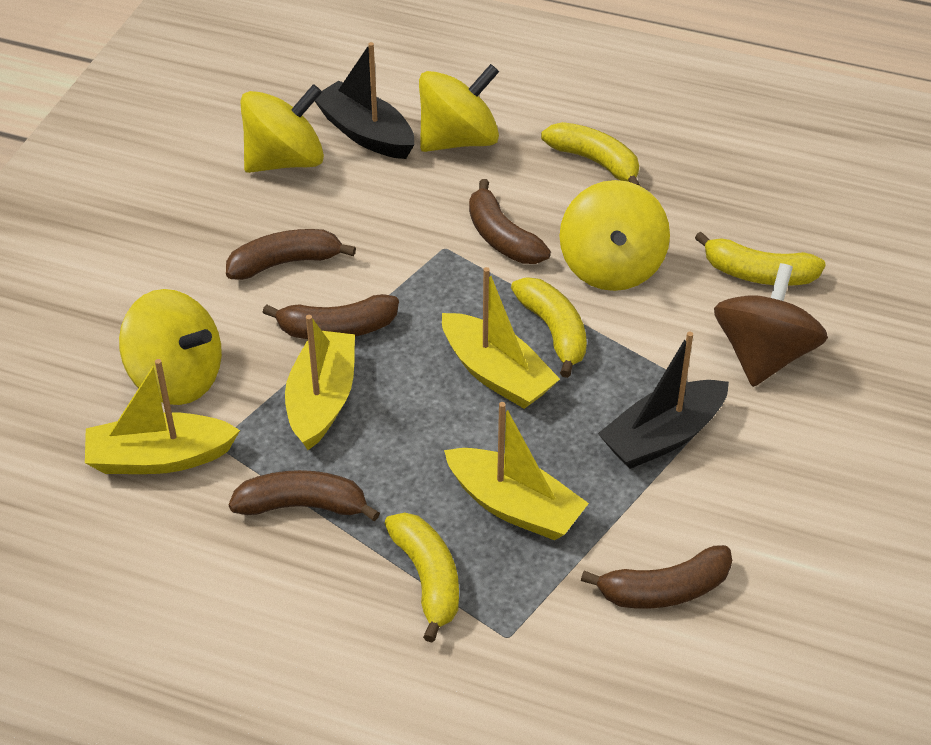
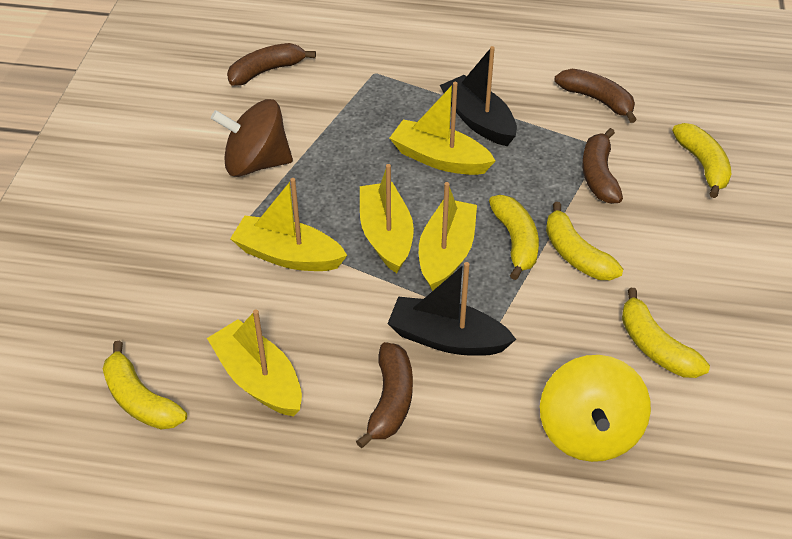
brown banana: [226,229,356,280] [229,470,380,521] [262,294,399,339] [469,179,551,264] [581,545,732,609] = 5 -> [227,43,316,86] [356,342,413,448] [555,69,637,123] [582,128,623,204] = 4
yellow banana: [385,512,459,642] [511,277,587,378] [541,122,640,186] [695,232,826,286] = 4 -> [103,341,187,429] [489,195,539,280] [546,202,623,280] [622,288,710,378] [672,123,731,198] = 5
yellow boat: [85,359,240,474] [285,315,355,450] [442,267,560,409] [444,402,589,540] = 4 -> [207,309,302,416] [230,178,347,271] [360,164,414,273] [390,82,496,175] [419,182,477,291] = 5
yellow spinning top: [119,289,222,405] [241,84,324,173] [419,64,499,152] [560,180,670,291] = 4 -> [540,355,651,462] = 1

